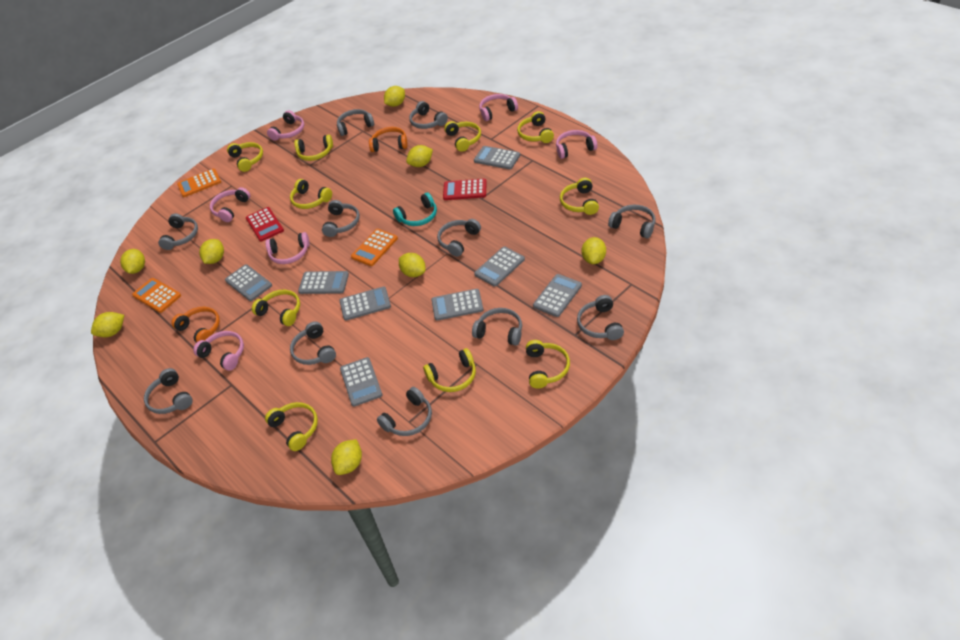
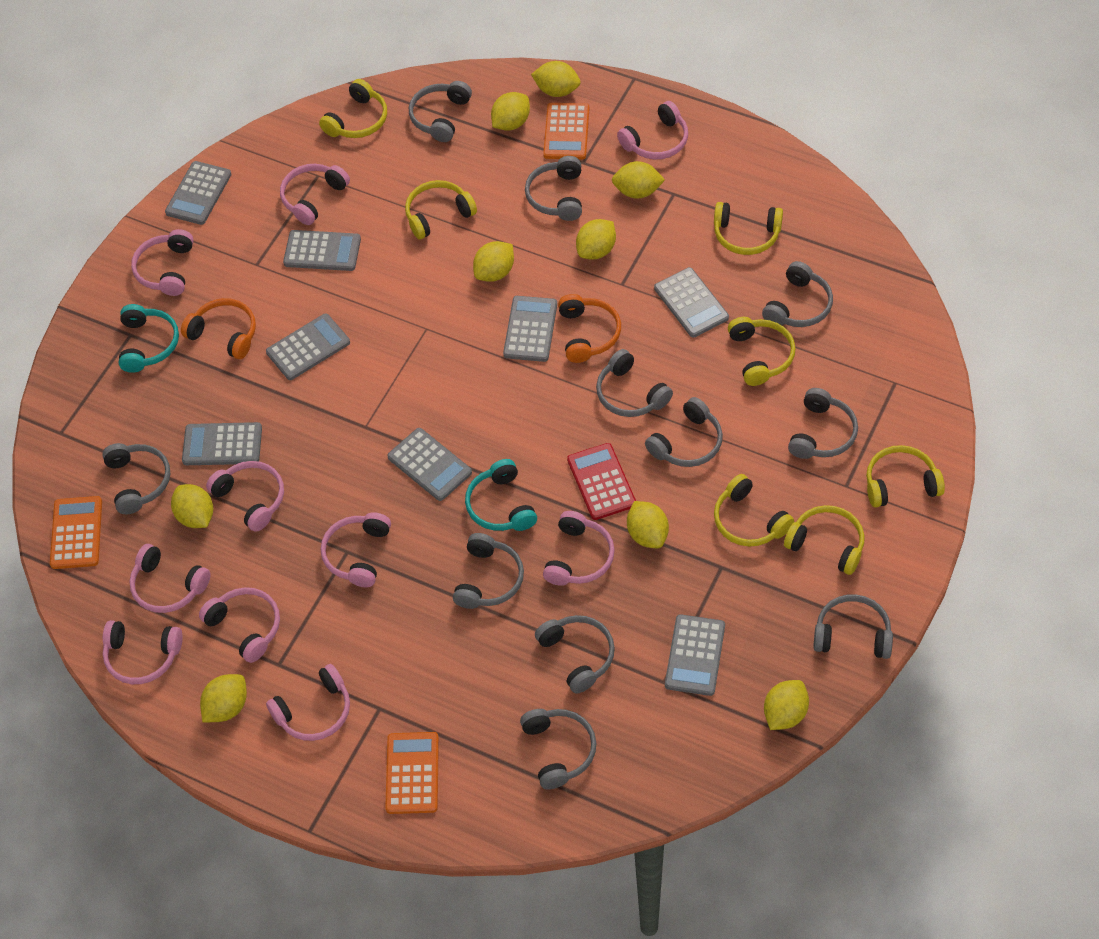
pink headphones: [193,331,244,371] [210,187,250,222] [265,232,310,264] [267,110,304,141] [479,94,518,121] [556,130,597,159] = 6 -> [103,620,183,684] [129,544,211,613] [131,229,194,296] [199,587,280,663] [206,461,284,532] [266,664,350,741] [280,164,350,225] [321,512,391,587] [543,511,615,586] [617,101,688,159] = 10
red calculator: [246,207,284,242] [443,178,487,200] = 2 -> [567,443,636,520] = 1
turquoise headphones: [393,192,437,226] = 1 -> [119,304,179,373] [465,459,537,531] = 2
yellow headphones: [227,142,263,172] [252,290,300,326] [265,402,318,451] [290,179,332,209] [294,135,333,161] [423,348,476,392] [444,121,481,152] [517,111,554,143] [526,340,570,389] [560,178,599,215] = 10 -> [319,79,387,138] [405,180,477,239] [714,202,783,255] [714,474,794,547] [728,317,796,386] [784,505,864,575] [866,445,945,508] = 7
yellow lemon: [91,312,124,337] [120,249,145,274] [199,239,224,264] [331,439,362,475] [384,86,405,107] [399,253,426,277] [406,145,433,167] [582,237,606,264] = 8 -> [171,484,213,528] [200,674,247,722] [473,241,514,282] [491,92,530,131] [531,61,581,97] [576,219,616,260] [612,161,665,199] [627,501,669,548] [764,680,809,730] = 9

